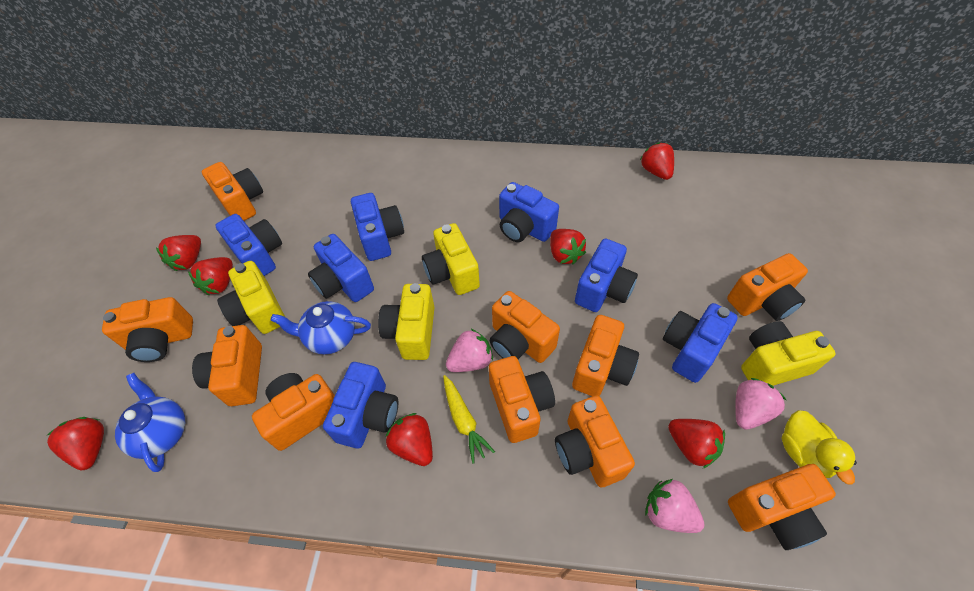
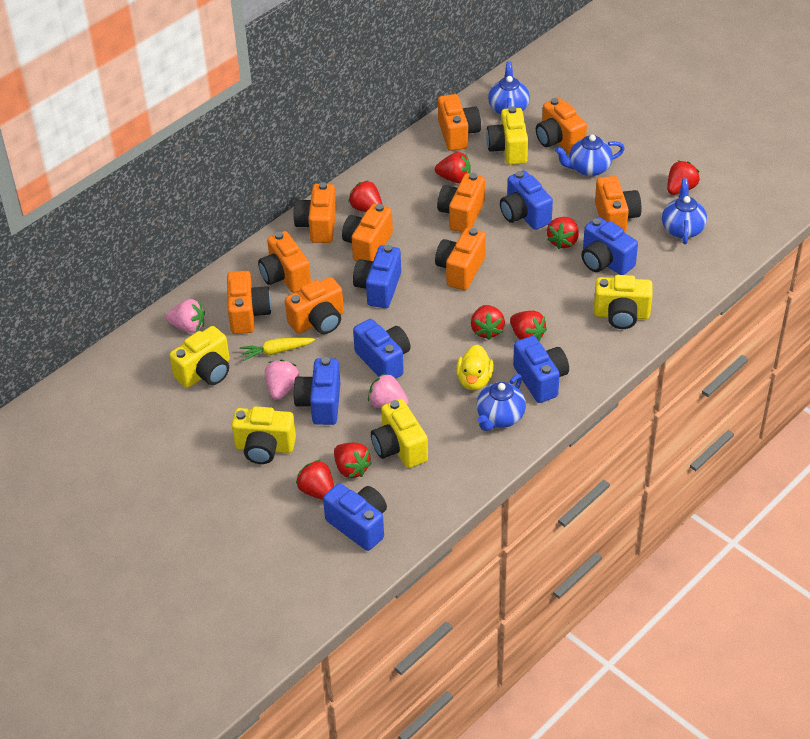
blue teapot: [115,373,185,472] [271,301,371,354] = 2 -> [476,374,526,431] [488,61,530,115] [555,135,625,176] [662,179,707,244] = 4
red strawberry: [47,417,104,470] [156,235,201,271] [188,257,233,295] [386,413,433,466] [550,229,586,265] [640,142,674,180] [668,419,725,468] = 7 -> [296,460,334,500] [334,443,372,478] [348,180,382,212] [435,152,471,183] [471,305,505,340] [510,311,547,341] [547,217,579,249] [667,161,700,195] = 8
yellow camera: [217,261,285,334] [378,283,435,360] [422,223,480,295] [741,321,836,386] = 4 -> [169,326,230,388] [232,406,296,464] [371,399,428,468] [486,107,528,165] [594,275,653,329] = 5

